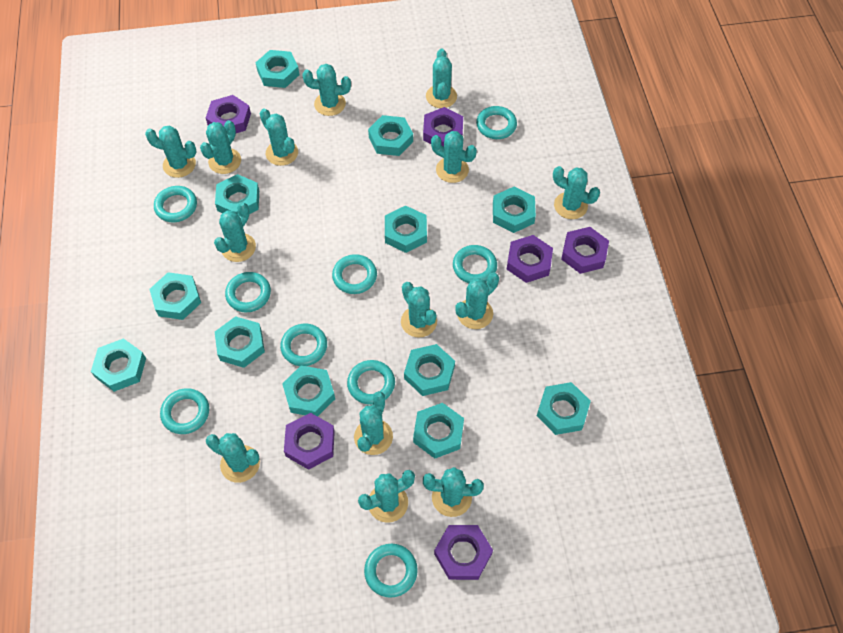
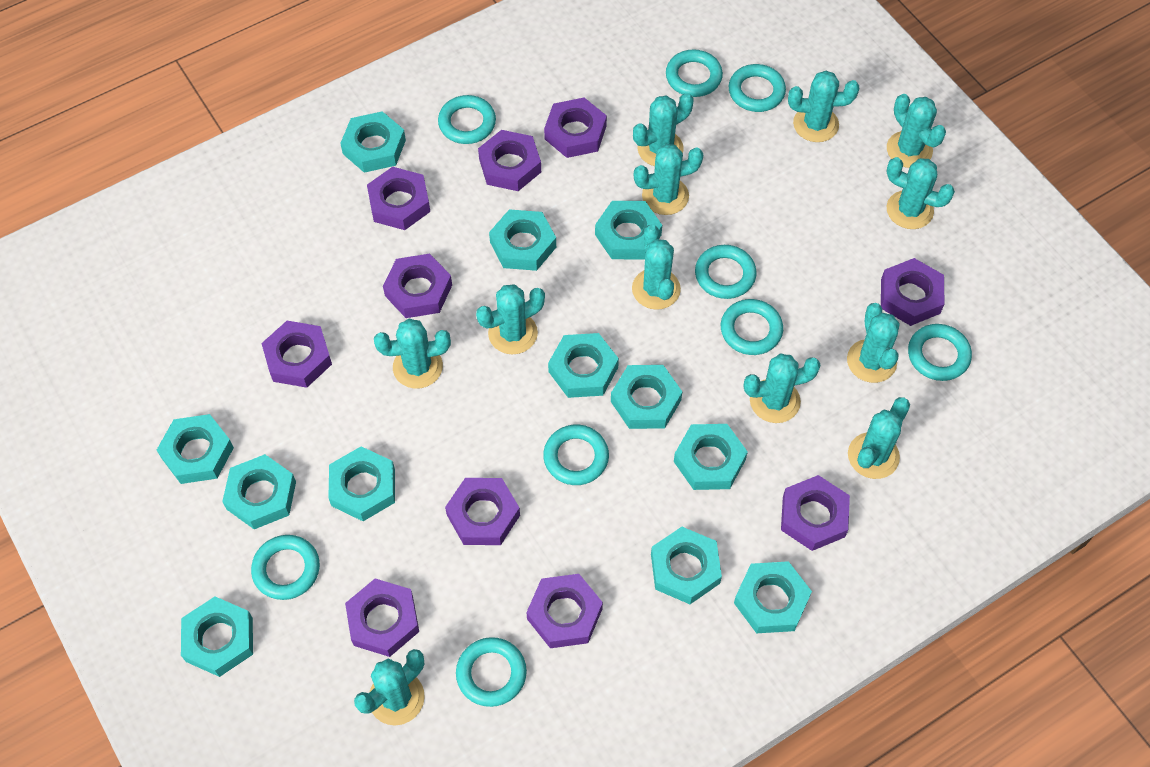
purple nut: [206,95,251,133] [284,413,335,470] [423,107,463,146] [434,525,493,580] [507,235,553,283] [561,227,609,274] = 6 -> [261,321,332,388] [345,579,419,657] [367,167,430,230] [383,254,452,318] [445,478,520,545] [478,130,541,191] [526,574,603,648] [544,98,607,158] [781,475,850,551] [881,258,944,326] = 10
turquoise cactus: [145,126,197,178] [200,120,241,174] [206,433,260,483] [214,202,256,262] [260,108,298,166] [302,64,351,116] [354,391,393,455] [358,470,415,523] [401,282,437,338] [423,467,484,517] [426,49,457,108] [431,131,477,183] [455,273,499,329] [553,166,600,219] = 14 -> [354,649,425,725] [374,319,451,389] [476,284,545,354] [632,224,681,310] [633,93,694,166] [634,144,703,215] [744,353,821,423] [788,71,859,142] [847,303,900,383] [848,397,910,479] [886,157,955,229] [887,94,946,168] = 12

